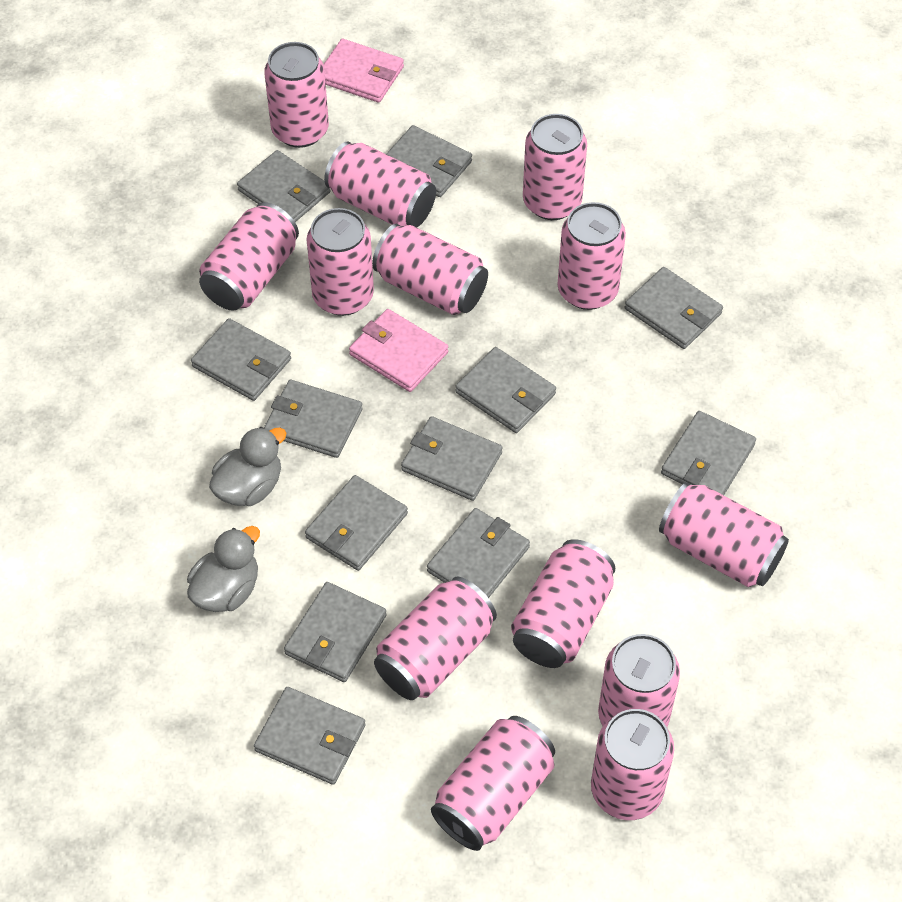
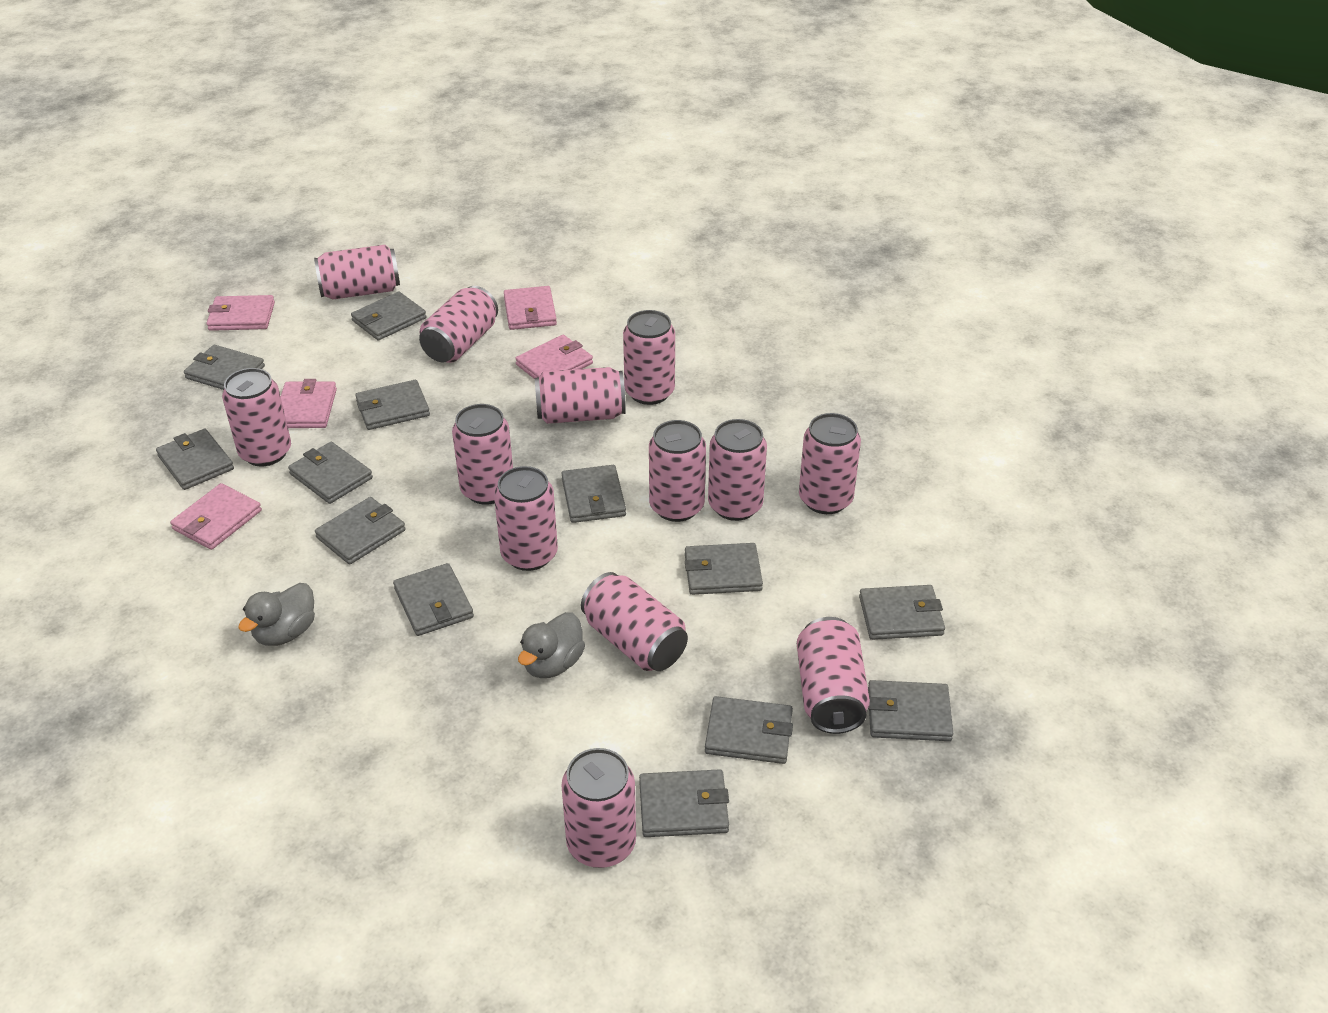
grey wallet: [191,318,291,401] [237,150,331,222] [254,687,366,785] [264,380,362,458] [284,582,387,682] [305,475,408,571] [386,125,472,197] [401,416,503,501] [427,508,530,598] [455,347,556,433] [625,267,723,349] [661,411,756,495] = 12 -> [156,429,234,490] [184,345,265,390] [288,442,373,504] [315,497,406,565] [351,292,426,340] [355,380,430,430] [393,563,474,636] [561,465,626,523] [639,769,729,837] [685,543,763,595] [705,696,793,764] [859,585,945,640] [868,680,953,741] = 13
pink wallet: [324,39,404,103] [349,309,448,392] = 2 -> [170,483,262,550] [206,295,275,331] [281,379,337,428] [504,286,557,330] [515,335,593,379] = 5

